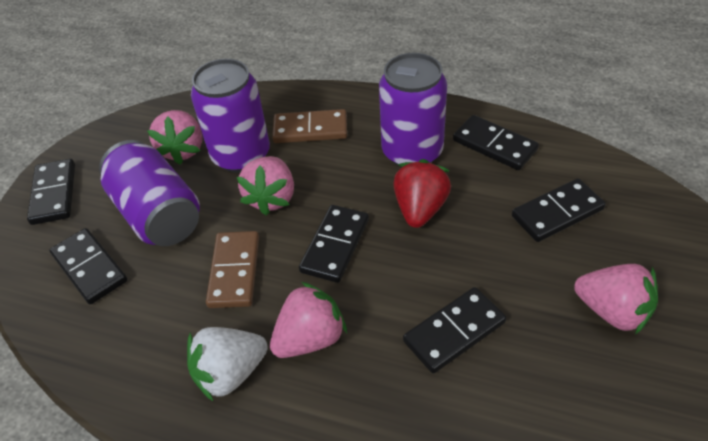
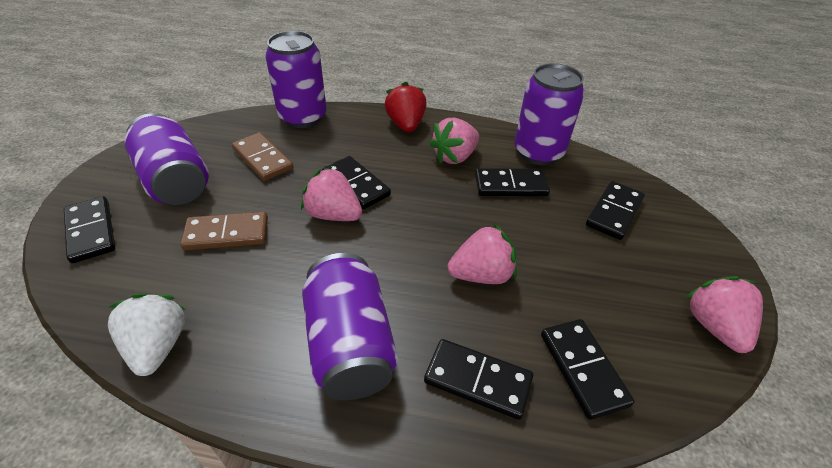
purple can: [99,140,200,246] [191,59,270,173] [379,53,447,167] = 3 -> [124,113,209,205] [265,31,327,128] [302,253,398,400] [514,63,584,165] = 4

